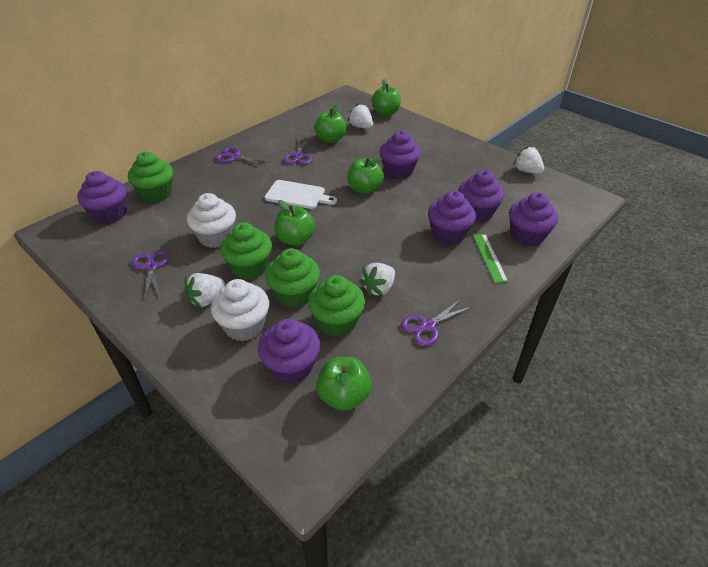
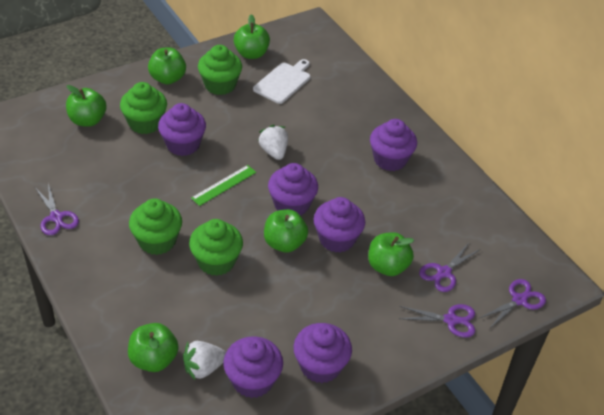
green apple: [274,200,315,246] [314,104,347,143] [316,357,372,411] [348,157,384,194] [372,79,401,116] = 5 -> [66,85,106,127] [128,323,179,372] [148,48,186,85] [234,14,270,59] [264,209,308,253] [368,232,414,276] = 6
white cupcake: [187,193,236,248] [211,279,269,341] = 2 -> none = 0
white strawberry: [184,273,225,307] [348,103,373,128] [359,263,395,296] [513,146,544,174] = 4 -> [183,341,226,380] [258,125,288,160] = 2

